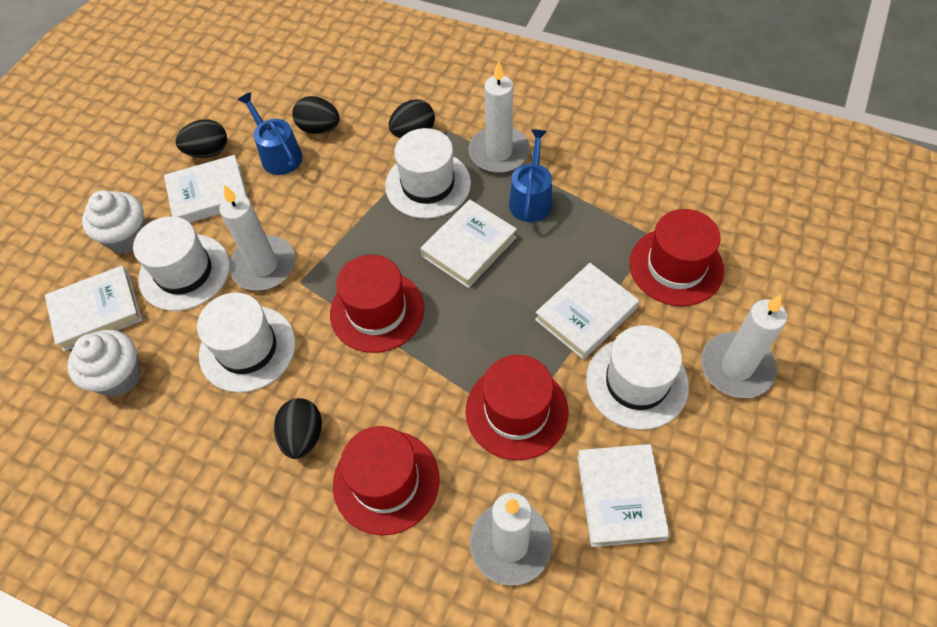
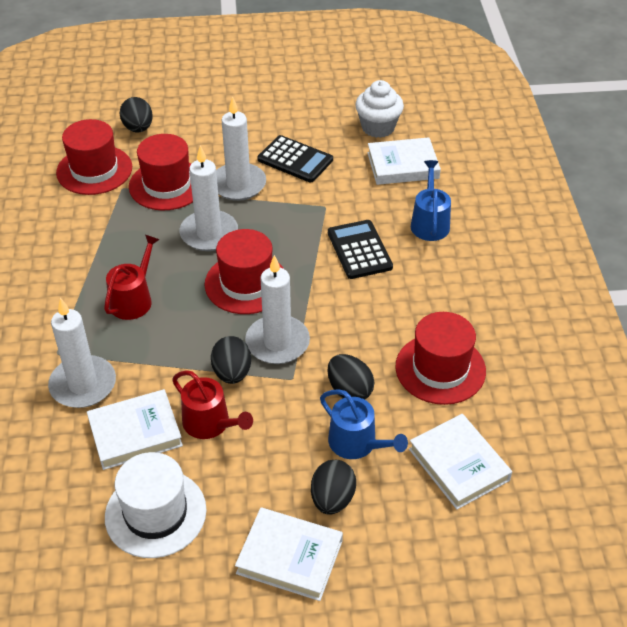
black calculator: none = 0 -> [257,135,333,182] [328,220,393,279] = 2
red watering can: none = 0 -> [104,235,160,320] [172,370,253,439] = 2
white book: [45,265,142,352] [164,155,248,223] [421,200,517,288] [535,263,639,360] [577,444,670,547] = 5 -> [87,389,183,470] [235,507,343,601] [367,137,441,185] [409,414,512,510] = 4
white cupcake: [67,330,141,397] [82,190,146,254] = 2 -> [355,80,404,138] = 1
white hat: [133,216,230,311] [197,293,296,393] [385,128,471,219] [586,325,689,430] = 4 -> [105,452,206,558] = 1

